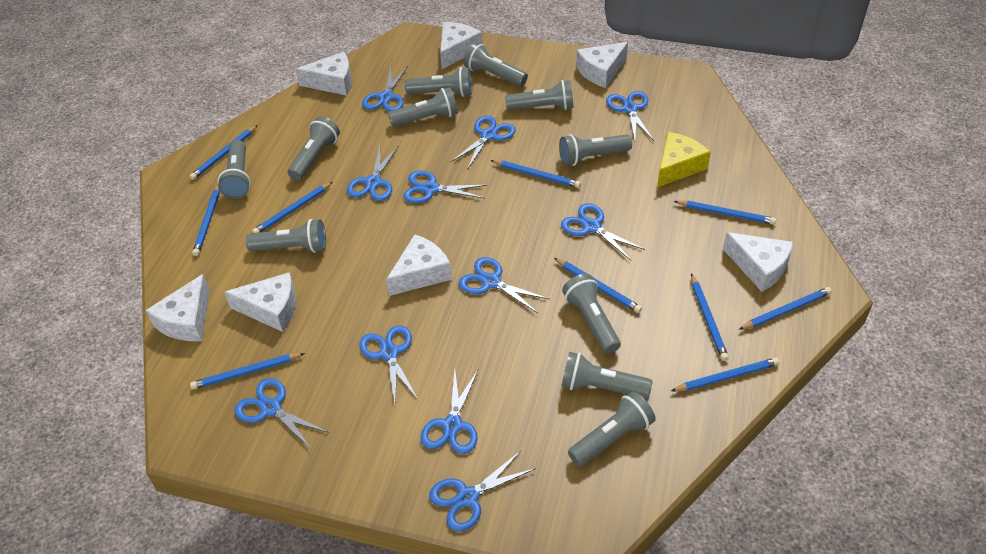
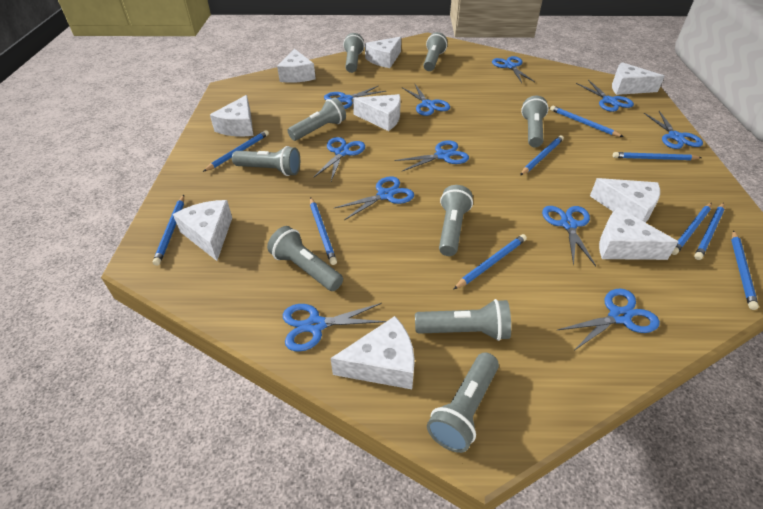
grey flashlight: [217,140,251,199] [246,219,326,253] [288,116,340,181] [388,87,458,127] [405,67,472,97] [463,42,528,86] [505,80,574,110] [559,134,632,166] [561,352,653,399] [562,274,621,354] [568,391,656,467] = 11 -> [232,146,300,176] [267,226,343,291] [287,98,346,141] [343,33,364,73] [415,299,511,341] [423,32,447,71] [427,352,499,453] [439,185,473,256] [521,96,549,147] = 9
white cheese: [146,274,210,341] [224,272,296,332] [295,52,352,96] [386,234,452,296] [440,22,482,69] [576,42,628,88] [723,232,793,292] = 7 -> [173,200,232,261] [210,95,253,136] [277,49,316,83] [330,316,415,389] [353,94,401,131] [365,37,401,68] [590,178,660,223] [599,208,678,260] [612,62,665,95] = 9
yellow cheese: [657,132,711,187] = 1 -> none = 0

